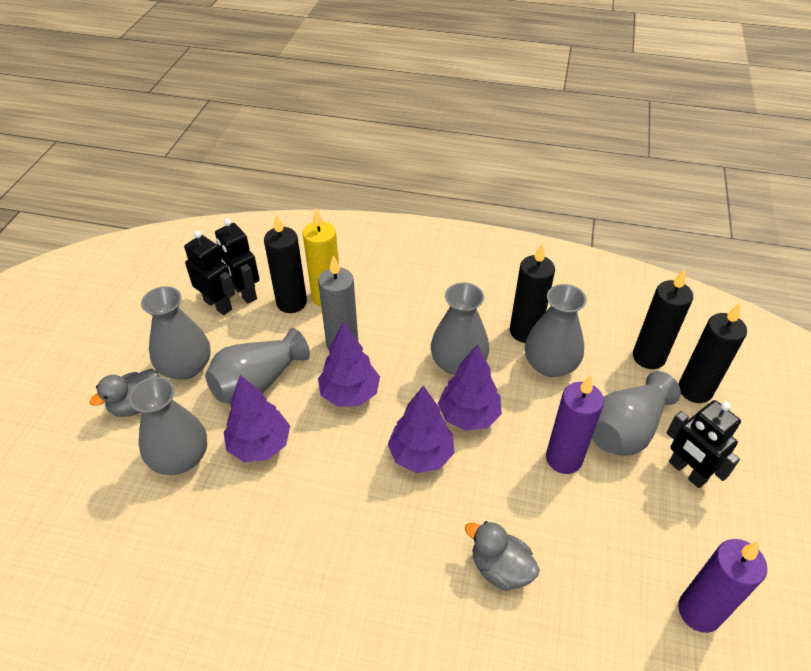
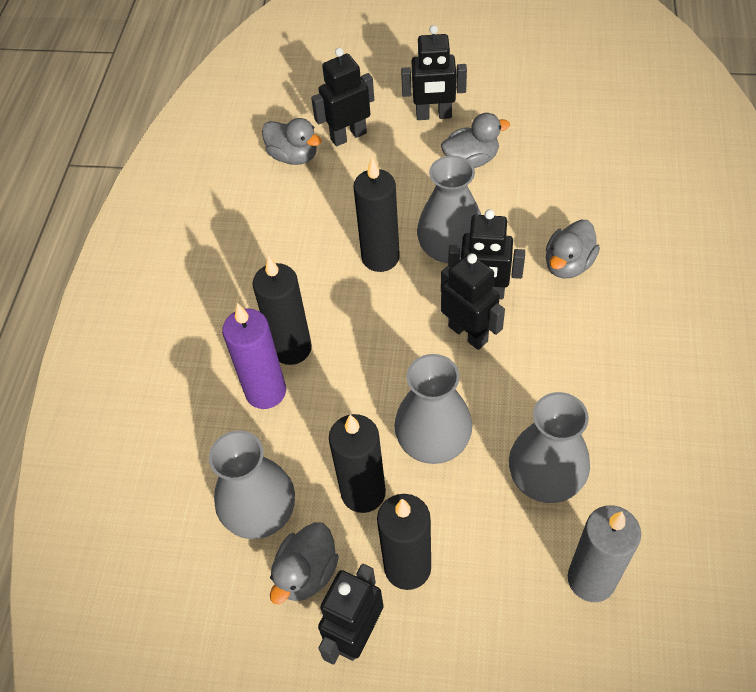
black robot: [184,231,235,315] [215,218,259,304] [667,400,741,488] = 3 -> [311,48,374,146] [318,564,384,665] [401,25,467,120] [441,253,505,350] [448,209,525,299] = 5
grey duck: [89,369,159,417] [465,521,540,591] = 2 -> [262,118,322,165] [270,522,339,604] [441,113,510,168] [546,220,600,279] = 4
grey vase: [129,377,207,475] [141,286,211,380] [205,328,310,404] [431,283,489,375] [525,284,587,377] [592,371,681,456] = 6 -> [209,430,295,539] [394,354,473,464] [417,156,481,263] [509,392,590,503] = 4
purple candle: [546,375,604,474] [678,539,767,633] = 2 -> [222,303,286,409] = 1
purple tree: [224,375,290,462] [318,322,380,407] [388,385,454,473] [438,345,502,431] = 4 -> none = 0
yellow candle: [303,208,339,307] = 1 -> none = 0

